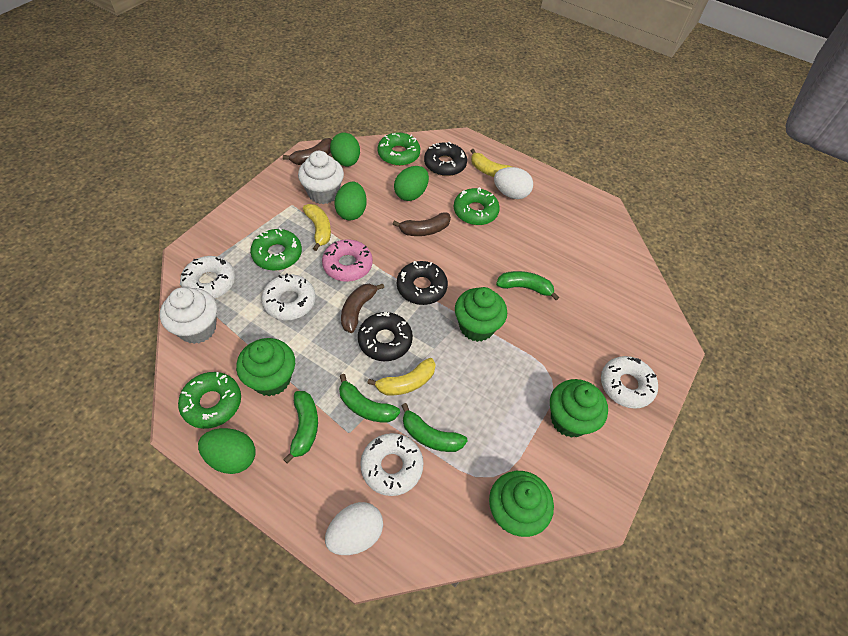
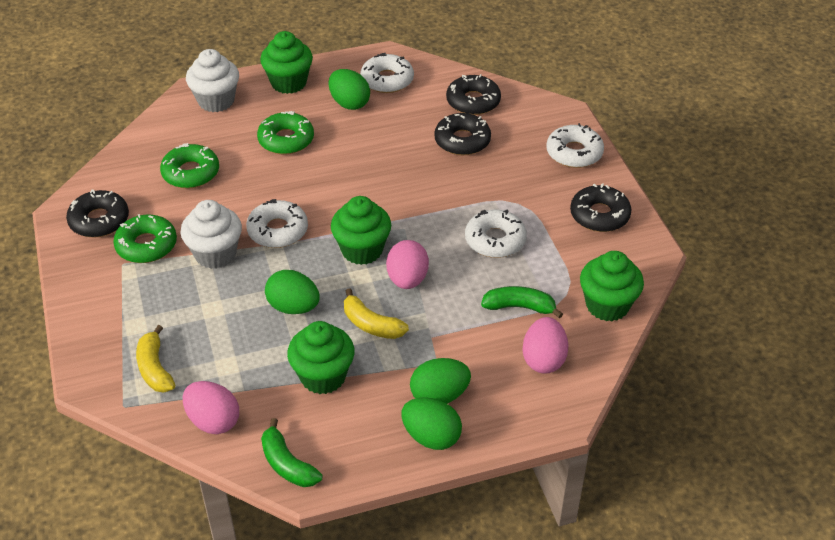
black donut: [358,312,413,361] [397,261,448,305] [424,142,467,176] = 3 -> [66,190,129,238] [434,113,491,155] [446,74,501,115] [570,183,631,232] = 4
brown banana: [283,138,332,165] [341,284,384,333] [393,212,451,236] = 3 -> none = 0
green banana: [283,391,318,464] [339,374,400,423] [401,403,468,452] [496,271,559,300] = 4 -> [261,418,322,487] [481,286,563,319] = 2
green donut: [178,372,241,429] [250,228,302,271] [378,132,420,166] [454,187,500,225] = 4 -> [113,214,177,263] [160,143,219,188] [257,111,314,155] = 3
pink donut: [322,239,373,282] = 1 -> none = 0
pink egg: none = 0 -> [183,381,239,434] [386,240,429,289] [523,317,568,373] = 3
white egg: [325,502,383,555] [494,167,533,199] = 2 -> none = 0
yellow banana: [303,204,331,251] [367,358,436,395] [470,149,512,177] = 3 -> [136,325,175,393] [344,288,409,339] = 2

